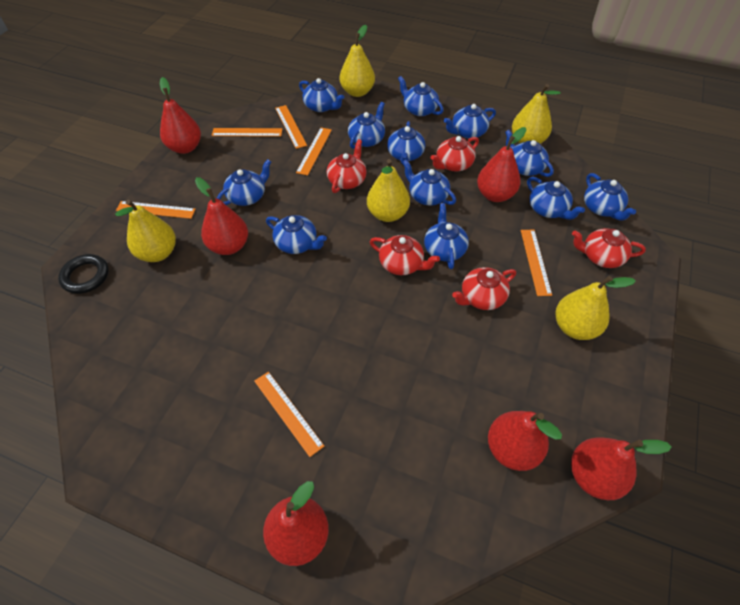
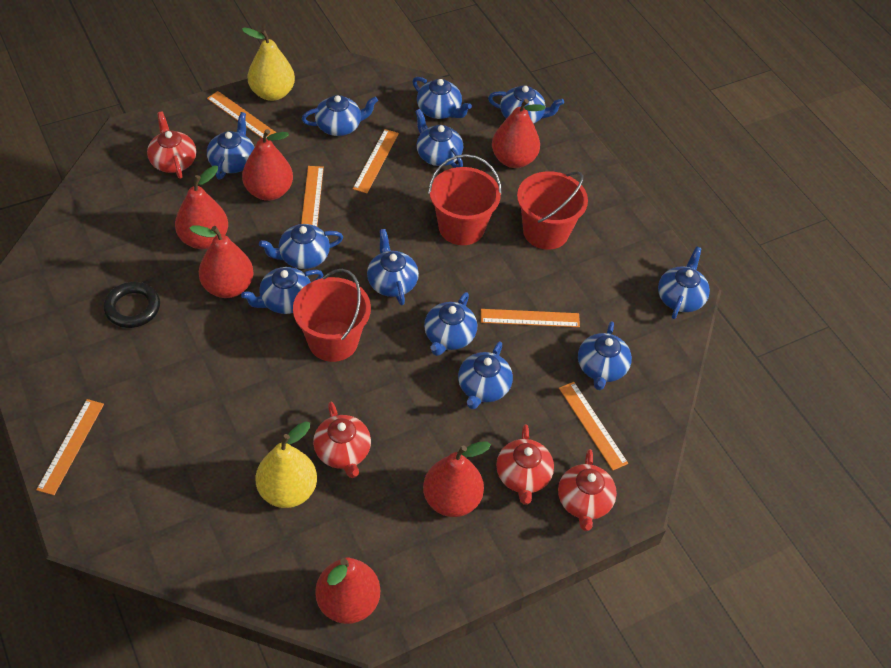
red bucket: none = 0 -> [293,269,371,362] [428,154,502,245] [517,171,588,250] = 3
red teapot: [327,139,367,193] [370,235,440,275] [430,136,479,171] [452,267,516,310] [572,228,646,268] = 5 -> [147,111,196,179] [313,402,371,478] [496,424,554,505] [558,449,617,531] = 4
yellow pear: [115,200,176,262] [340,25,375,97] [367,159,410,222] [512,84,561,144] [555,276,636,340] = 5 -> [242,27,295,101] [256,421,317,508] = 2

